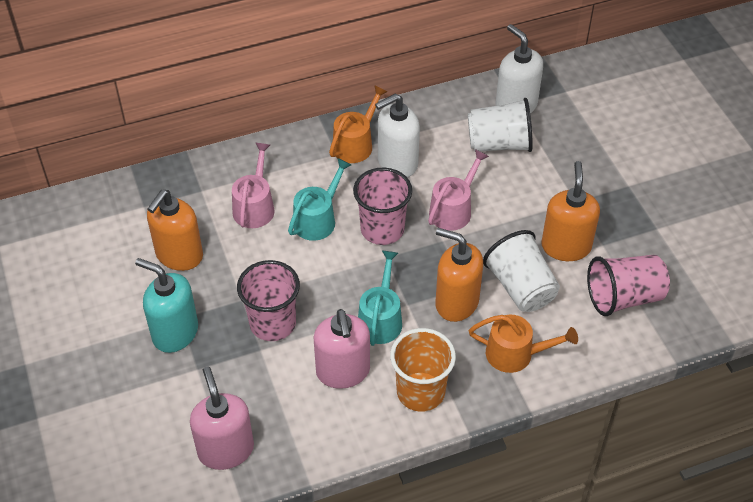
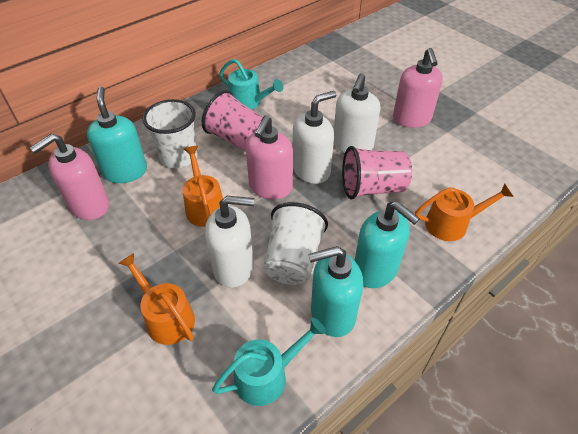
orange cup: [390,328,456,412] = 1 -> none = 0
orange soap dispenser: [147,190,203,271] [436,228,483,322] [541,161,600,261] = 3 -> none = 0
orange watering can: [329,85,388,163] [469,315,578,373] = 2 -> [119,253,195,345] [183,146,223,227] [415,184,514,241] = 3
pink cup: [237,260,300,341] [353,168,412,245] [587,255,670,316] = 3 -> [202,90,263,151] [342,146,412,200] = 2
pink soap dispenser: [190,366,254,470] [313,309,370,389] = 2 -> [30,134,109,220] [246,116,293,199] [393,48,443,128] = 3
pink watering can: [232,143,275,228] [428,149,489,231] = 2 -> none = 0
turquoise soap dispenser: [135,258,198,353] = 1 -> [87,87,147,183] [308,246,363,337] [354,201,420,288] = 3
white soap dispenser: [375,94,420,177] [495,24,543,114] = 2 -> [205,196,254,288] [293,91,336,184] [334,73,380,153] = 3

